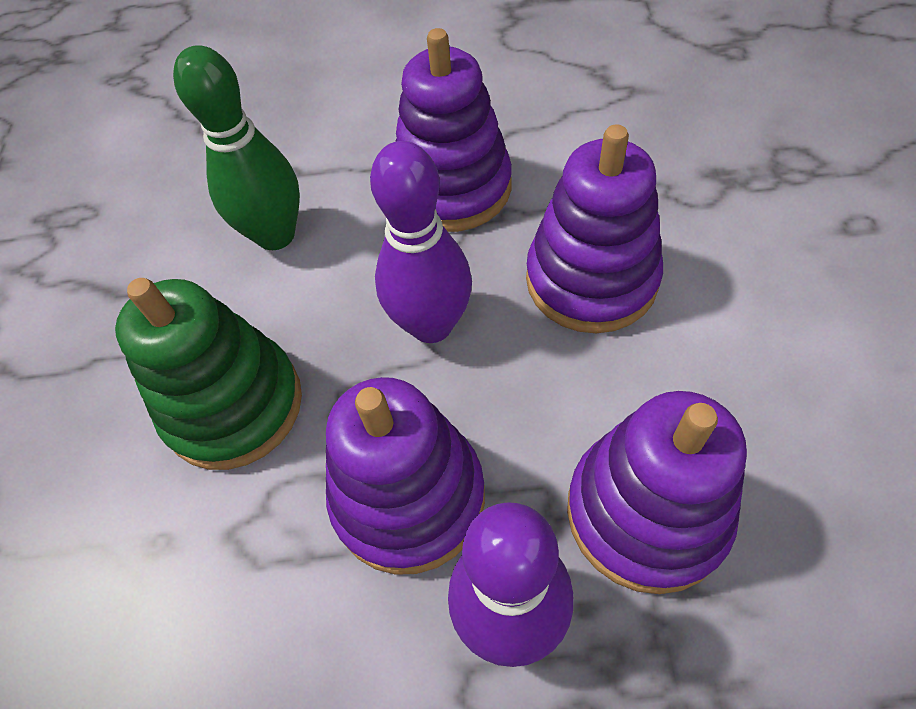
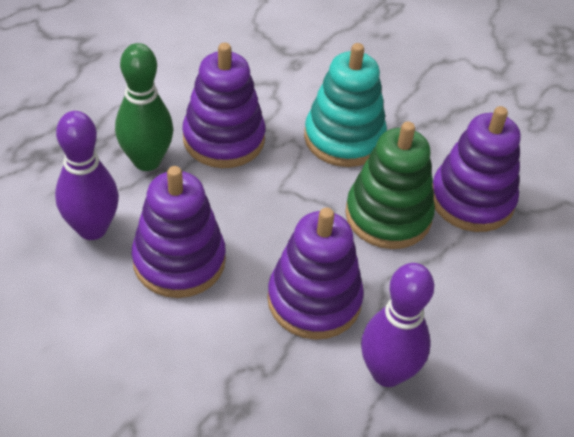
turquoise stacking toy: none = 0 -> [304,43,387,167] = 1

